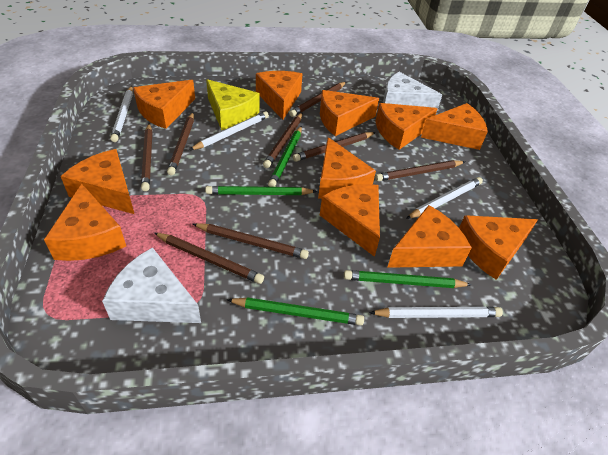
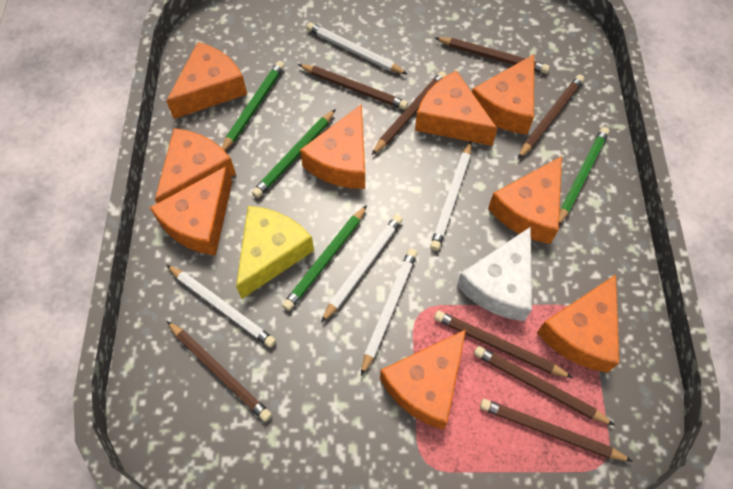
orange cheese: [44,184,126,261] [61,149,134,214] [133,80,195,129] [256,71,302,120] [318,137,376,199] [320,90,379,136] [320,184,380,257] [375,103,438,150] [387,205,472,268] [421,103,488,150] [459,215,538,280] = 11 -> [150,166,232,256] [155,128,236,203] [166,42,247,119] [300,104,365,189] [380,330,466,430] [415,71,497,146] [472,54,534,135] [488,156,562,244] [537,275,619,373] = 9
white cheese: [102,247,201,323] [383,72,442,113] = 2 -> [457,227,532,321] = 1
white pencil: [110,86,133,142] [190,111,269,150] [369,307,503,318] [406,177,483,219] = 4 -> [166,265,276,348] [306,22,408,75] [321,214,403,323] [361,249,417,376] [430,141,471,251] = 5

